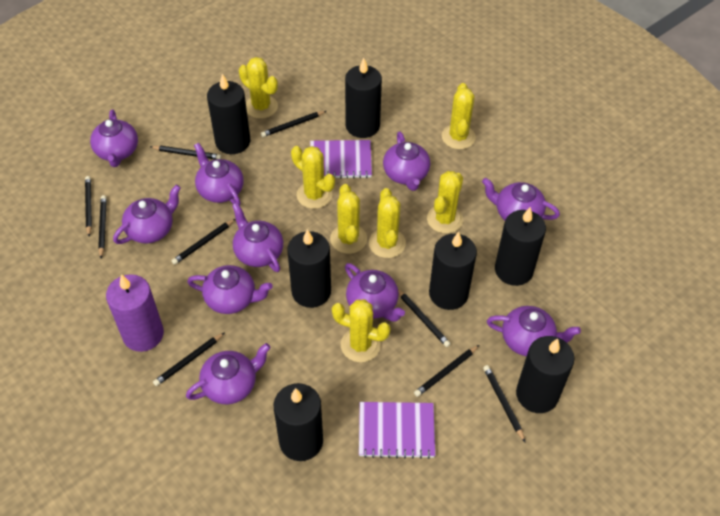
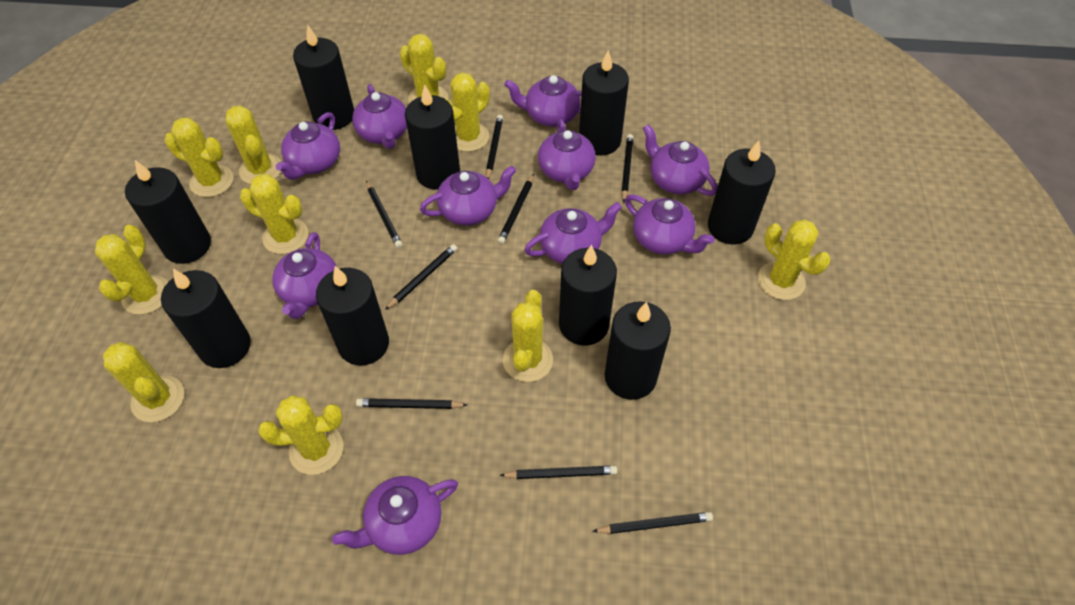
black candle: [207,74,250,154] [274,383,323,461] [287,229,331,308] [345,58,382,138] [429,232,477,310] [495,207,546,286] [516,336,574,413] = 7 -> [125,160,211,264] [161,269,251,368] [293,24,354,130] [316,266,389,366] [405,84,460,190] [559,245,617,346] [579,50,629,155] [605,301,671,400] [708,140,776,245] = 9
black pencil: [85,176,92,236] [98,195,107,258] [150,145,221,159] [153,333,224,386] [171,219,235,265] [261,111,326,137] [398,289,451,347] [414,345,479,397] [483,365,525,442] = 9 -> [356,398,467,409] [366,180,403,248] [385,244,457,310] [486,115,503,179] [498,174,534,244] [499,466,617,479] [592,512,713,534] [621,134,633,203] = 8
purple candle: [106,274,164,352] = 1 -> none = 0
purple notebook: [310,140,372,179] [359,402,435,459] = 2 -> none = 0
yellow cactus: [239,57,278,119] [291,146,335,209] [330,184,367,254] [332,299,391,362] [369,188,406,258] [427,171,463,234] [442,83,476,149] = 7 -> [95,225,168,315] [103,342,184,422] [165,118,234,197] [226,105,281,184] [240,174,309,254] [258,395,344,475] [400,34,448,103] [444,72,490,152] [503,290,553,382] [758,219,831,300] = 10

